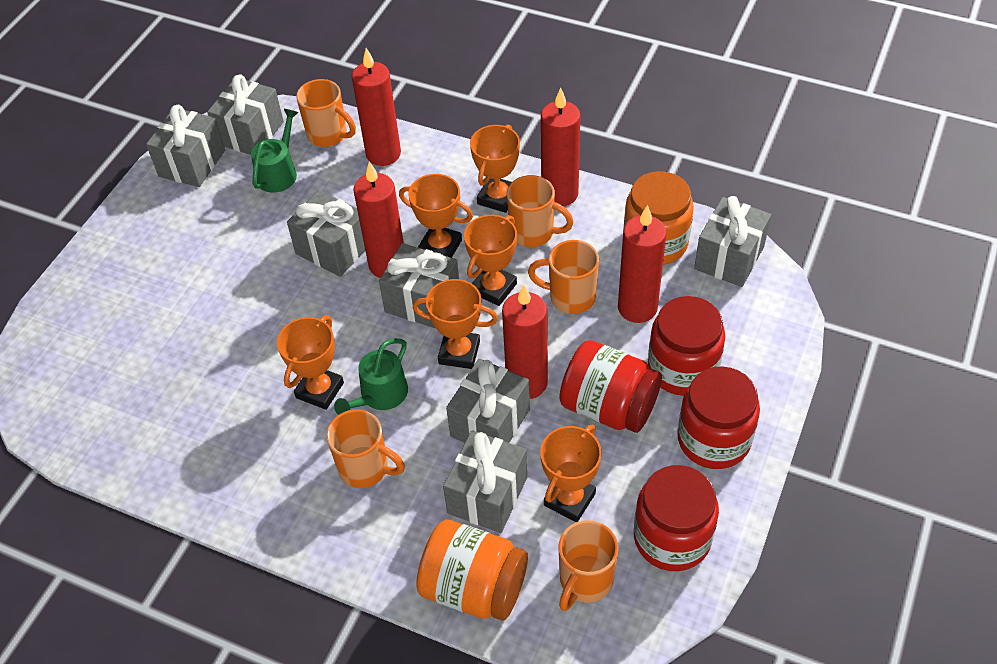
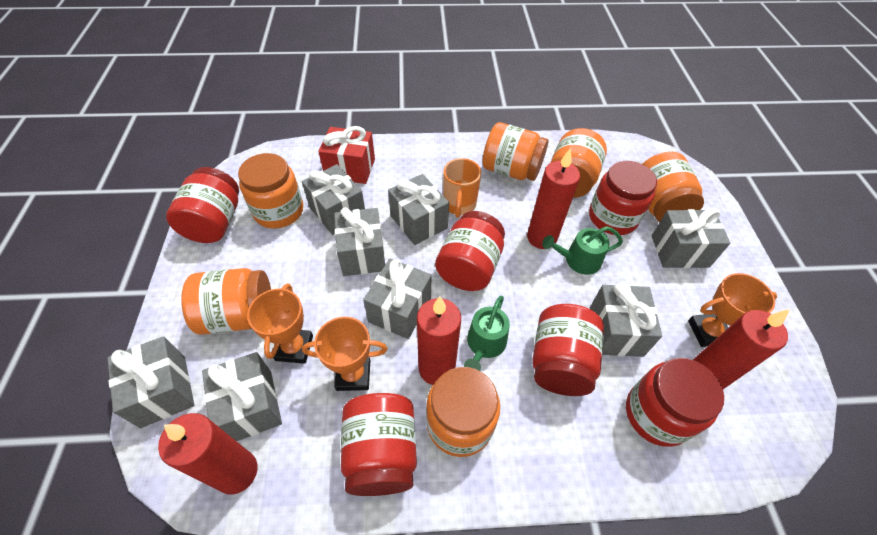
grey gift: [146,105,225,187] [207,74,284,155] [287,190,365,277] [379,243,459,329] [443,430,527,533] [446,358,530,443] [694,196,771,287] = 7 -> [107,336,194,428] [202,352,282,441] [302,164,365,235] [334,207,385,276] [363,258,431,339] [388,174,449,245] [590,283,662,357] [652,208,730,268] = 8
orange jar: [416,520,528,621] [624,171,694,265] = 2 -> [181,268,271,335] [238,153,303,229] [426,367,500,457] [482,122,548,181] [550,128,607,198] [643,152,704,222] = 6
orange mug: [296,79,356,147] [326,409,405,488] [507,175,574,247] [528,240,599,314] [558,520,619,611] = 5 -> [443,158,481,218] = 1
orange trophy: [277,315,344,410] [399,174,473,258] [413,279,498,369] [464,215,517,306] [470,124,520,213] [540,424,602,522] = 6 -> [247,283,313,364] [302,317,388,391] [688,273,777,347] = 3
red candle: [352,48,401,166] [353,162,404,278] [502,285,548,399] [541,88,580,206] [618,205,666,323] = 5 -> [158,413,258,495] [417,296,461,385] [527,148,580,249] [693,309,790,389] = 4
red gift: none = 0 -> [318,126,375,184] = 1
red jar: [560,340,662,433] [634,465,719,571] [648,296,725,396] [677,366,760,469] = 4 -> [166,167,239,243] [341,393,417,496] [435,211,505,291] [532,304,604,396] [589,161,657,235] [626,358,724,447] = 6

